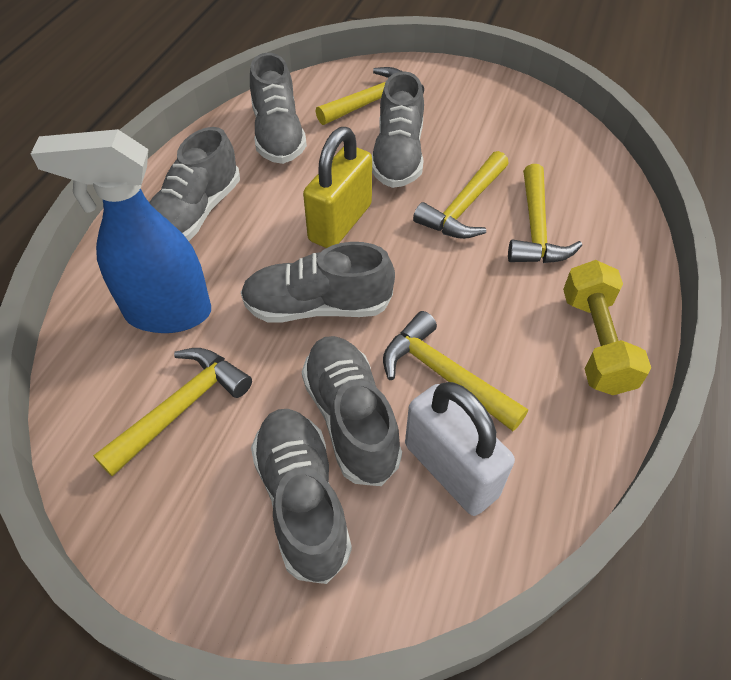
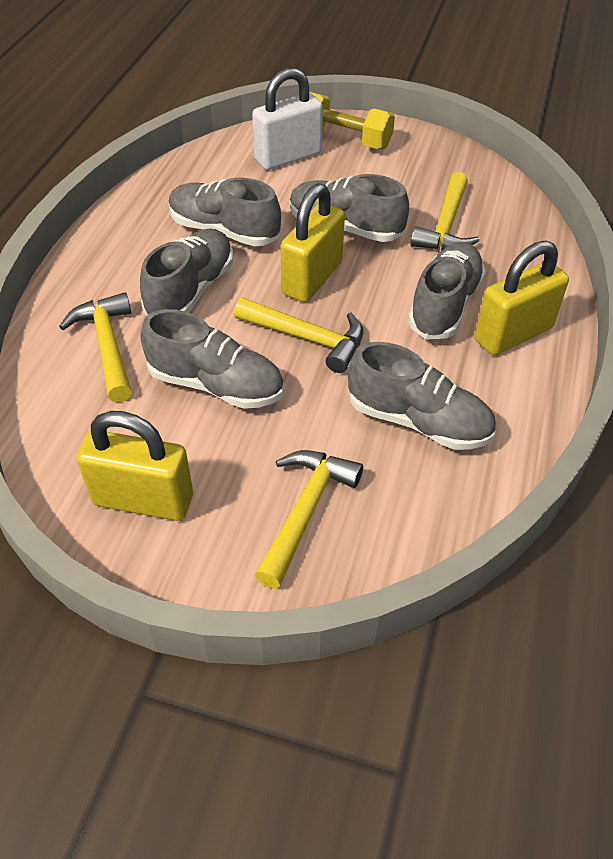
blue spray bottle: [31,129,211,333] = 1 -> none = 0
yellow hammer: [93,348,252,477] [315,67,424,125] [383,311,528,431] [413,151,509,239] [508,164,582,263] = 5 -> [59,292,132,403] [234,298,363,373] [254,450,363,588] [411,172,479,251] = 4
yellow padlock: [303,127,372,248] = 1 -> [76,411,193,521] [280,183,345,302] [475,241,569,355] = 3

